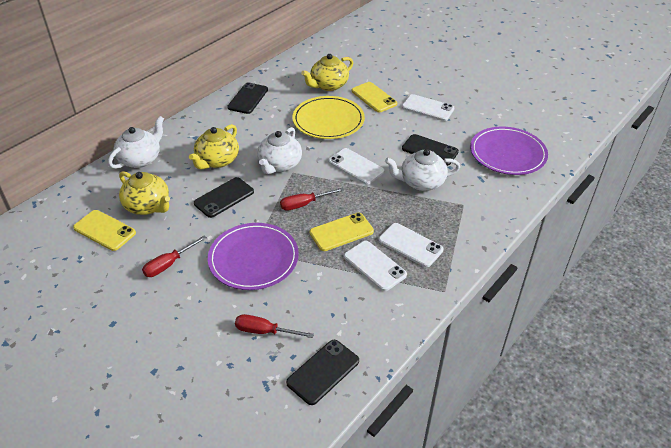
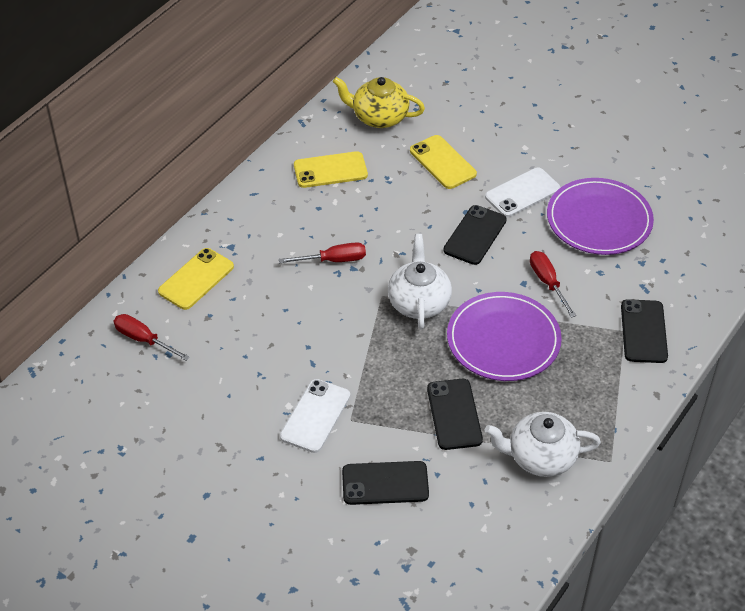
white phone: [328,148,384,185] [344,241,407,291] [378,223,443,267] [402,94,455,121] = 4 -> [280,379,350,453] [485,168,561,217] = 2
white teapot: [108,116,164,169] [257,127,302,174] [385,149,460,191] = 3 -> [388,234,452,329] [485,412,601,477] = 2
yellow plate: [292,96,365,139] = 1 -> none = 0
yellow teapot: [119,171,170,215] [189,124,239,169] [301,54,353,91] = 3 -> [333,77,425,128] = 1

